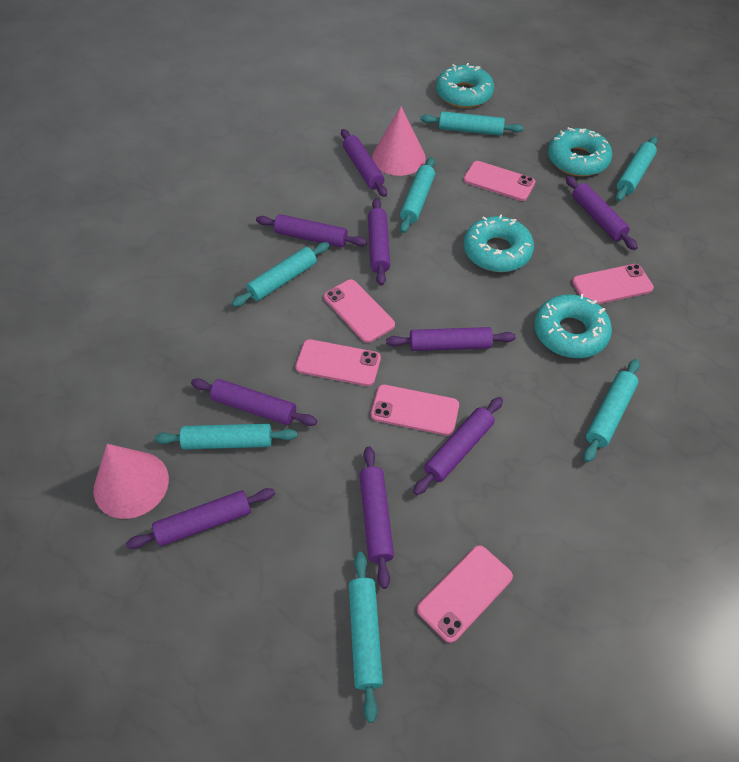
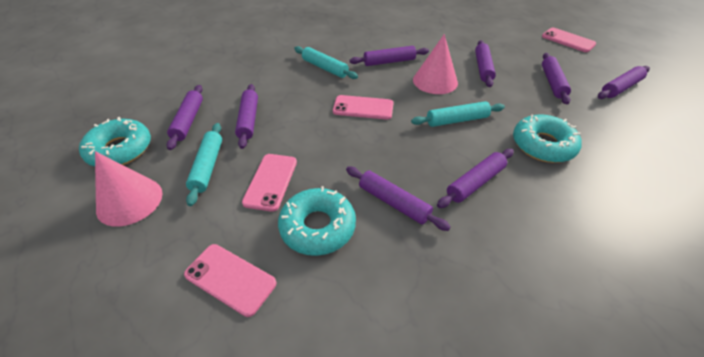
pink phone: [295,339,381,386] [324,279,395,343] [371,384,459,436] [417,545,513,643] [464,161,535,201] [572,264,654,304] = 6 -> [184,244,276,317] [242,154,297,212] [333,95,394,120] [542,28,596,52] = 4
purple rolling pin: [126,488,275,549] [191,378,317,426] [256,214,367,248] [341,129,387,197] [359,446,394,589] [368,198,390,286] [386,327,516,351] [413,397,503,495] [566,176,638,250] = 9 -> [167,85,203,150] [235,84,258,149] [346,167,451,231] [350,46,429,66] [437,149,514,208] [475,40,496,87] [542,53,571,104] [598,66,650,99] = 8
turquoise donut: [436,63,494,108] [464,214,534,272] [534,294,612,358] [548,127,612,176] = 4 -> [79,117,151,166] [278,186,356,256] [513,114,582,163] = 3
turquoise rolling pin: [154,424,297,449] [232,242,329,307] [349,552,383,723] [400,157,435,233] [420,111,523,136] [583,359,640,462] [615,137,657,201] = 7 -> [186,123,222,206] [294,46,358,79] [411,101,505,127] = 3

